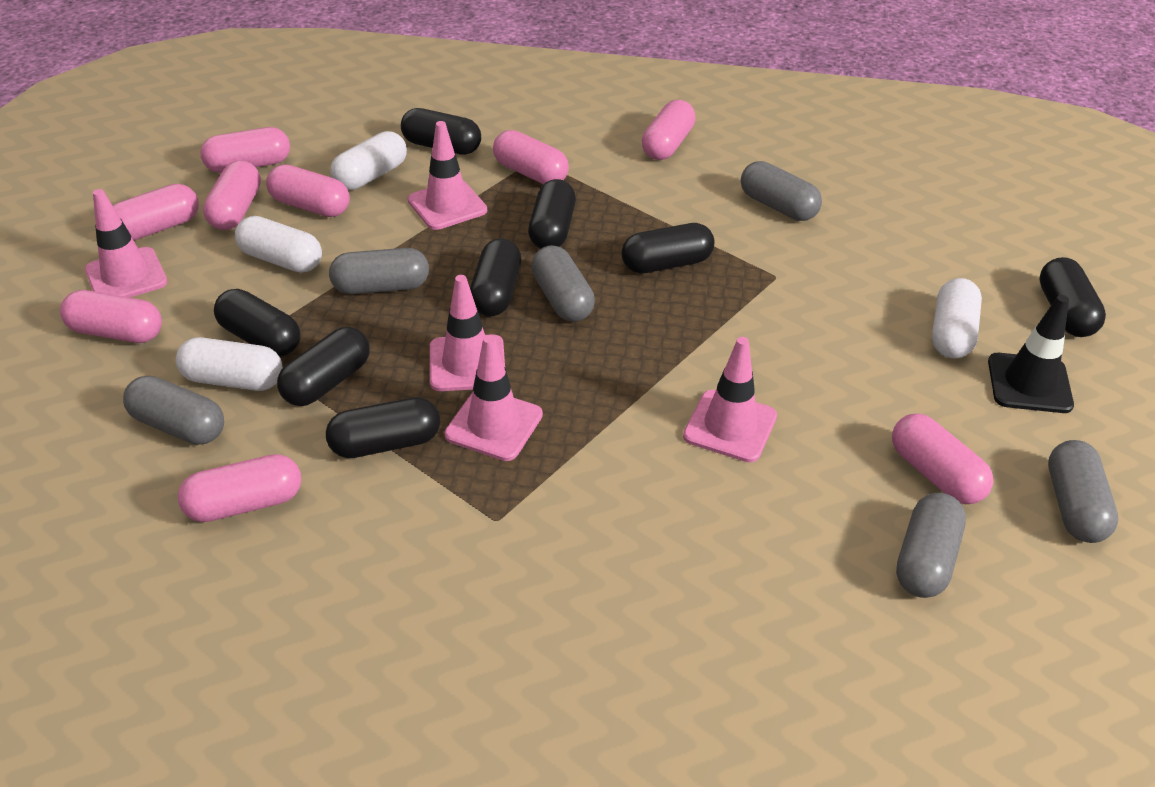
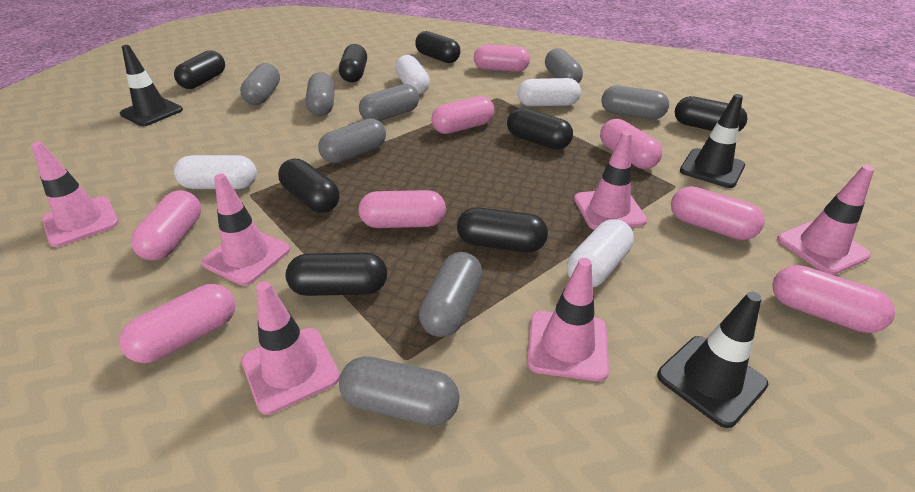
black traffic cone: [988,295,1074,413] = 1 -> [120,45,183,126] [657,292,768,428] [680,94,745,188] = 3
grey capsule: [123,375,224,445] [329,248,429,294] [531,245,595,322] [741,161,822,221] [896,493,966,598] [1048,440,1118,543] = 6 -> [240,63,280,105] [305,72,335,116] [318,118,386,163] [339,356,460,426] [359,84,419,121] [419,252,482,337] [545,48,583,83] [601,85,669,119] = 8
pink capsule: [60,290,162,343] [112,184,199,241] [178,454,301,522] [200,127,290,173] [203,160,261,230] [266,164,350,217] [493,130,569,184] [642,100,696,160] [892,413,993,504] = 9 -> [119,284,235,363] [131,190,201,261] [359,190,446,228] [432,96,494,134] [474,45,530,72] [600,119,662,169] [671,186,765,240] [772,265,895,333] = 8
pink traffic cone: [85,189,168,298] [408,121,487,230] [430,275,505,391] [444,335,543,461] [683,337,777,462] = 5 -> [31,142,119,247] [201,174,290,286] [241,281,340,415] [527,258,609,381] [574,131,647,230] [777,165,874,275] = 6

